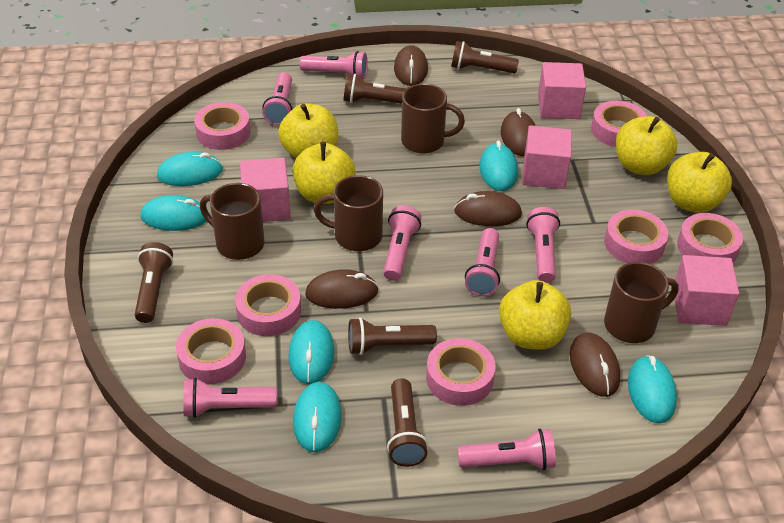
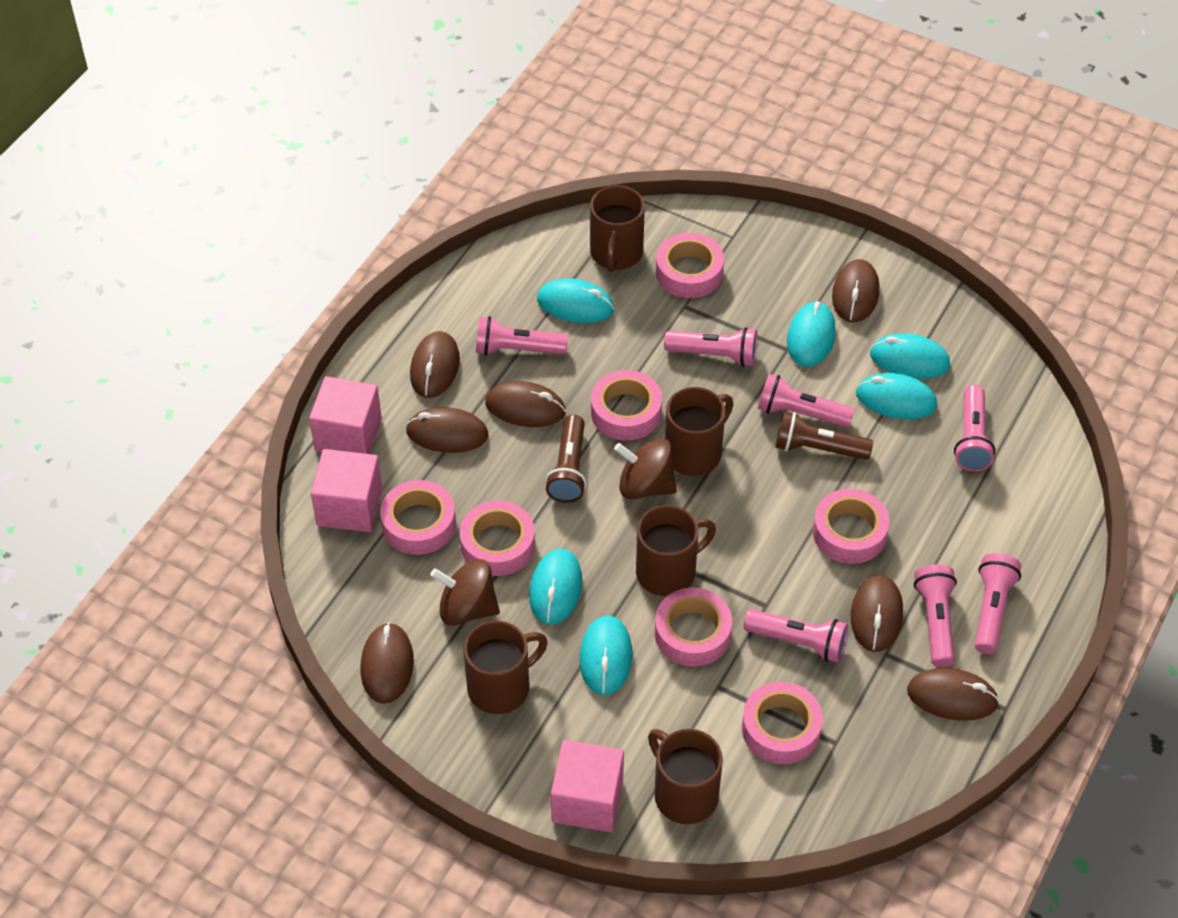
brown flashlight: [135,242,173,323] [344,74,406,104] [348,318,437,355] [387,378,428,467] [451,41,519,73] = 5 -> [545,415,586,503] [775,411,873,460] = 2
brown mouse: [305,269,379,309] [394,45,428,86] [454,191,522,226] [501,108,535,156] [570,332,620,397] = 5 -> [361,622,414,704] [406,407,489,453] [410,331,460,398] [485,381,566,427] [832,259,880,323] [851,575,903,652] [907,668,999,721] = 7
brown mug: [200,183,264,260] [314,175,383,251] [401,84,465,154] [604,262,679,343] = 4 -> [463,621,548,714] [590,185,645,272] [636,505,716,596] [648,729,723,824] [665,387,734,476] = 5
brown spinning top: none = 0 -> [430,559,500,626] [614,438,677,499] = 2
pink cube: [240,158,291,222] [522,125,572,189] [538,62,586,119] [675,255,739,326] = 4 -> [309,376,382,454] [311,449,382,532] [551,740,624,832] = 3
yellow apple: [278,103,338,158] [293,142,356,204] [499,280,571,350] [616,116,677,175] [667,152,732,213] = 5 -> none = 0

